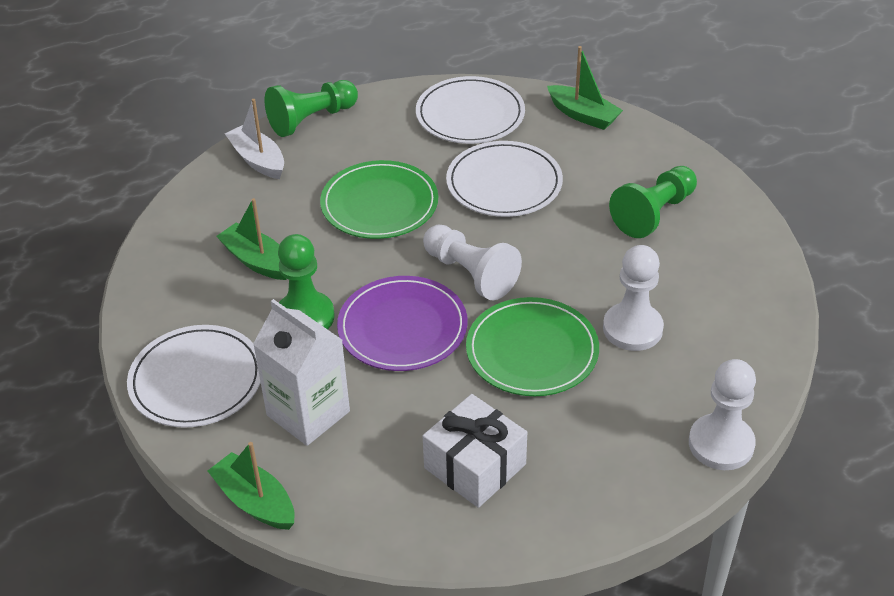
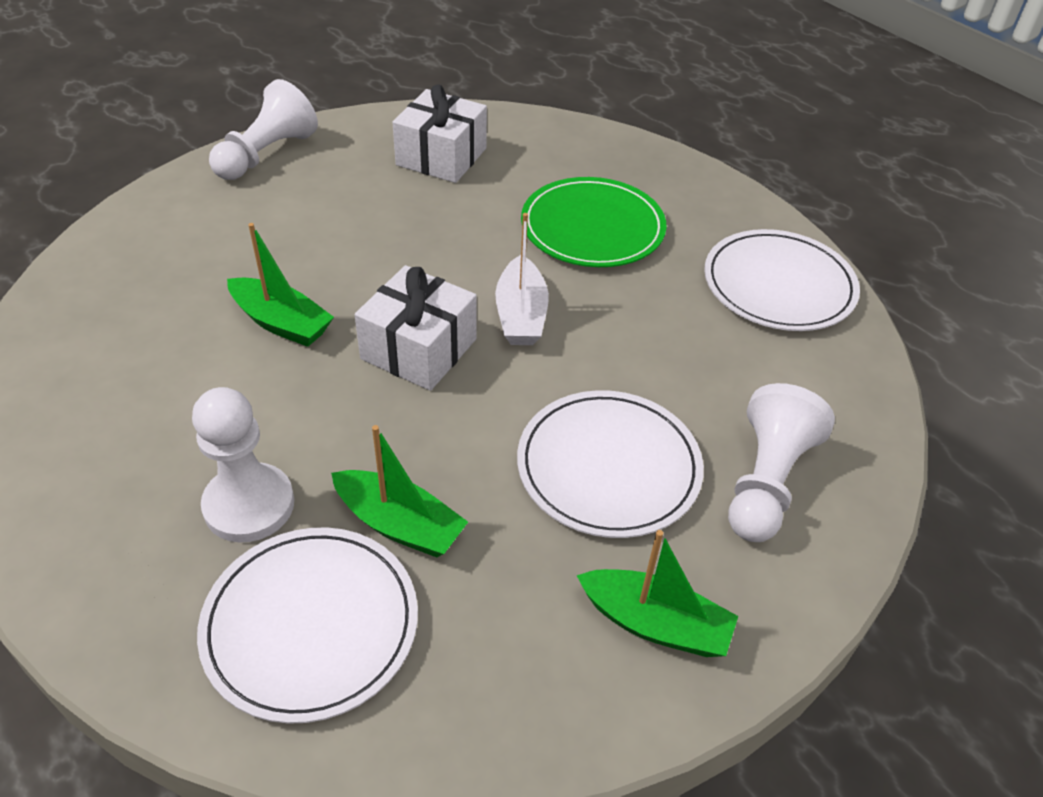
green pawn: [265,80,358,137] [278,234,335,329] [609,166,697,238] = 3 -> none = 0
green plate: [320,160,438,239] [466,297,599,396] = 2 -> [521,177,667,267] = 1
purple plate: [337,276,468,371] = 1 -> none = 0
white carton: [253,299,350,446] = 1 -> none = 0
white gift: [423,394,527,508] = 1 -> [355,265,477,391] [392,84,487,183] = 2

